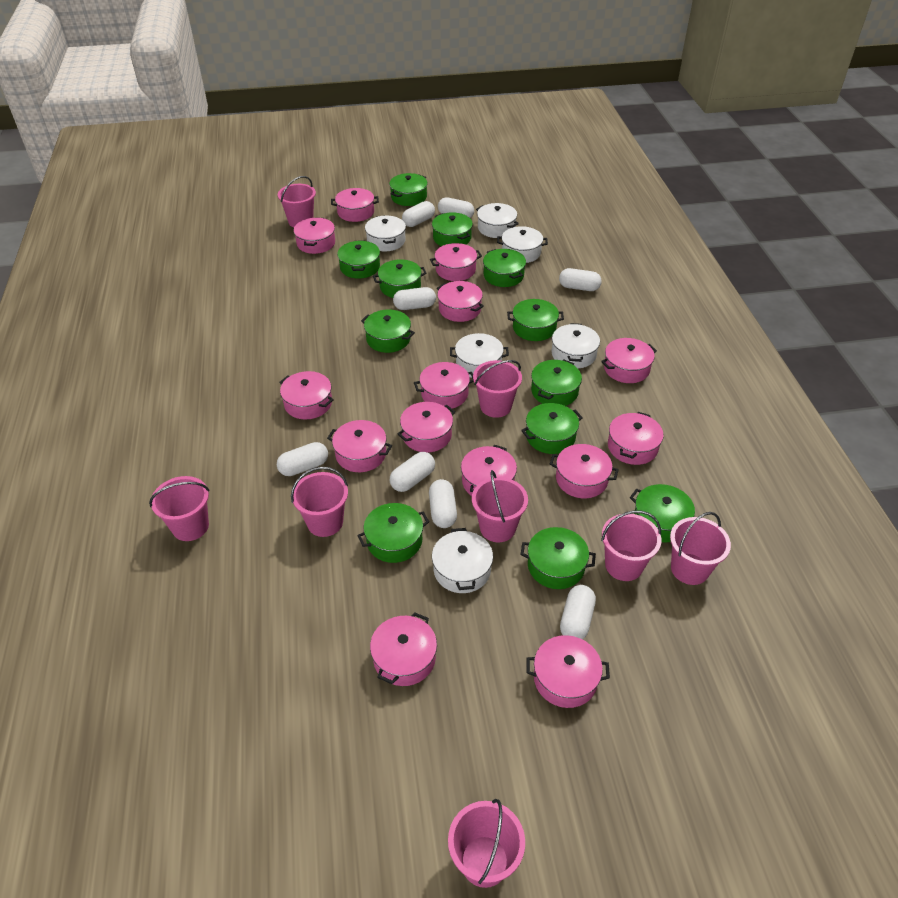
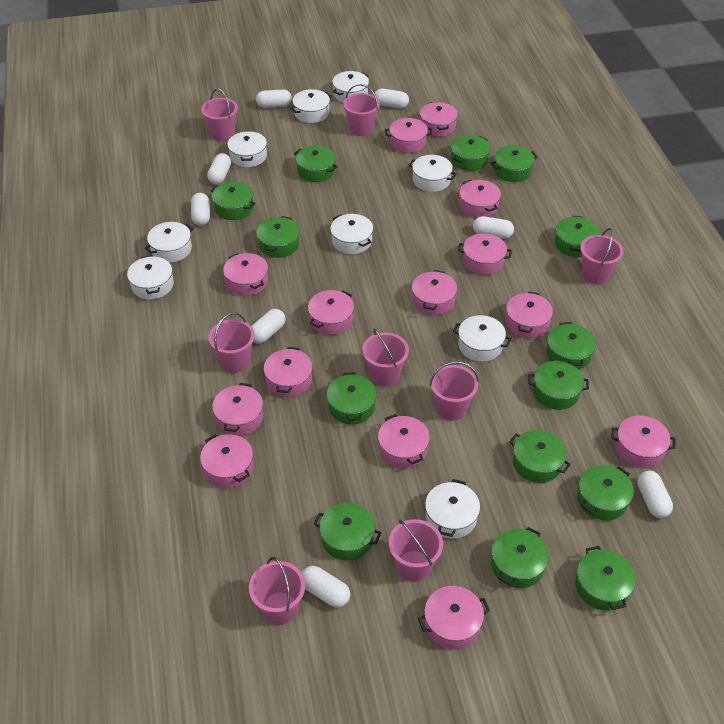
green pot: [337,240,380,279] [357,503,429,563] [361,310,415,353] [373,259,427,298] [389,173,428,206] [432,212,473,246] [483,249,526,287] [507,299,564,341] [520,527,596,589] [521,403,583,454] [531,359,582,406] [630,484,695,542] = 12 -> [210,181,256,220] [256,216,300,258] [294,146,338,182] [314,503,381,560] [327,372,377,424] [451,135,490,171] [491,145,538,182] [491,527,549,588] [509,430,571,483] [529,361,589,410] [546,322,596,370] [555,216,599,257] [575,546,636,611] [577,465,634,521] = 14
white pot: [365,215,406,251] [432,528,493,593] [450,333,509,378] [476,203,519,238] [497,226,548,263] [552,323,600,368] = 6 -> [127,255,174,299] [145,222,193,263] [227,131,267,167] [290,89,332,123] [330,214,373,254] [332,71,369,103] [409,155,456,192] [425,479,480,539] [453,315,511,362] = 9

